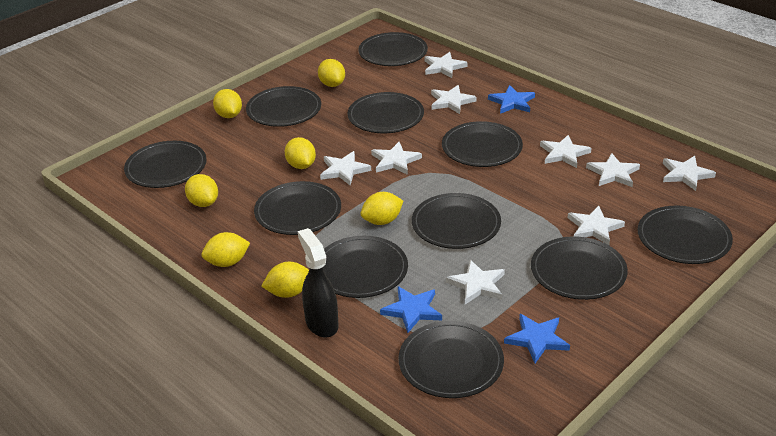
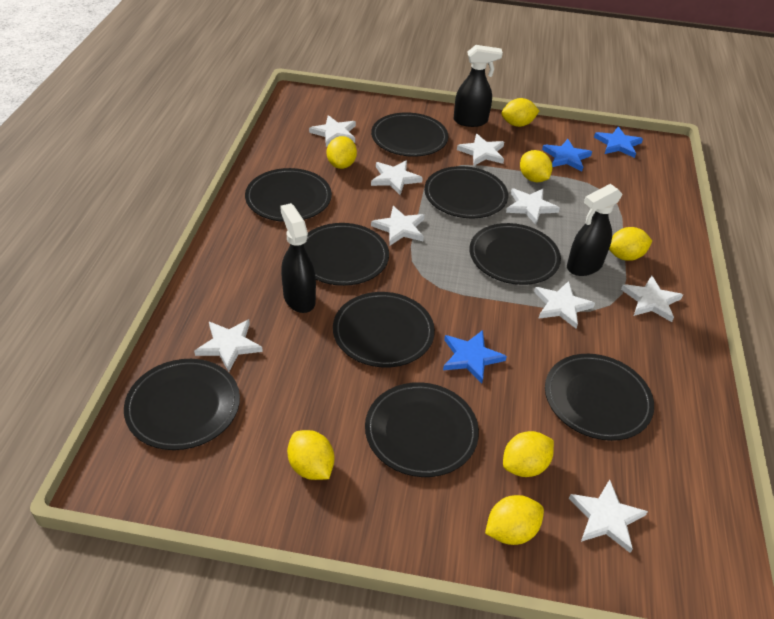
black plate: [124,141,207,188] [246,86,321,127] [254,181,341,235] [323,236,408,298] [348,92,424,133] [358,32,428,66] [398,321,504,398] [412,193,501,249] [442,121,523,167] [531,236,628,300] [638,206,733,264] = 11 -> [124,359,240,450] [245,168,332,222] [304,223,389,286] [333,292,435,368] [365,382,479,477] [371,112,448,157] [424,166,508,218] [469,223,561,285] [545,354,654,441] = 9
black spray bottle: [298,228,339,338] = 1 -> [280,203,316,313] [453,45,503,127] [567,184,623,276] = 3

